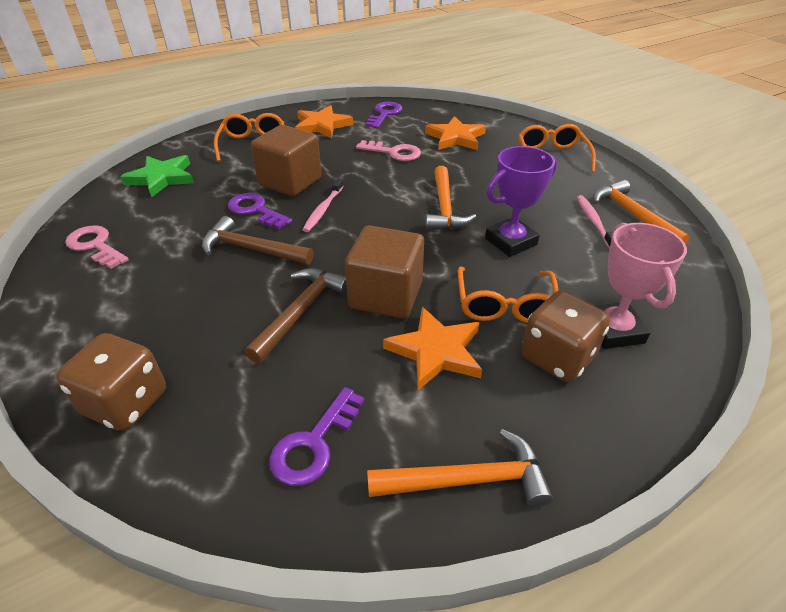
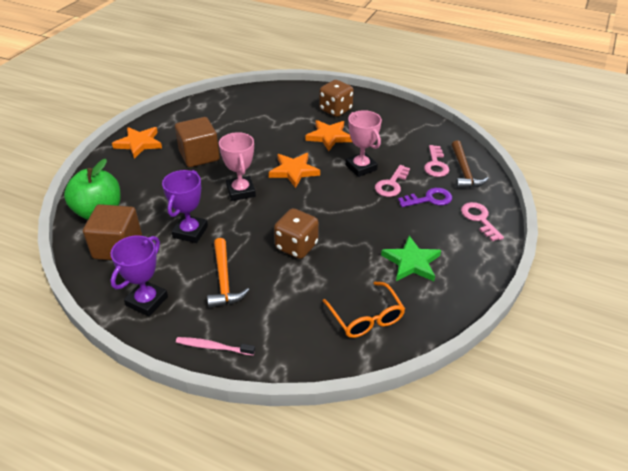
brown hammer: [202,216,314,265] [245,268,347,363] = 2 -> [451,140,489,188] = 1
green apple: none = 0 -> [64,159,121,220] = 1
orange glasses: [214,113,284,162] [458,267,559,323] [518,124,596,173] = 3 -> [323,282,405,338] = 1
orange hammer: [367,429,553,507] [426,166,476,230] [593,180,690,244] = 3 -> [207,238,249,308] = 1
pink key: [65,225,129,269] [356,140,421,161] = 2 -> [375,165,410,197] [424,145,449,177] [461,202,504,241] = 3
pink toothbrush: [302,178,344,232] [577,195,613,249] = 2 -> [176,337,255,356] = 1
pink trophy: [596,223,687,349] = 1 -> [219,132,256,201] [345,110,382,177] = 2
purple key: [228,193,292,229] [269,387,365,486] [366,102,402,128] = 3 -> [398,188,452,207] = 1
purple trophy: [485,146,557,257] = 1 -> [111,235,168,317] [162,170,208,243] = 2

